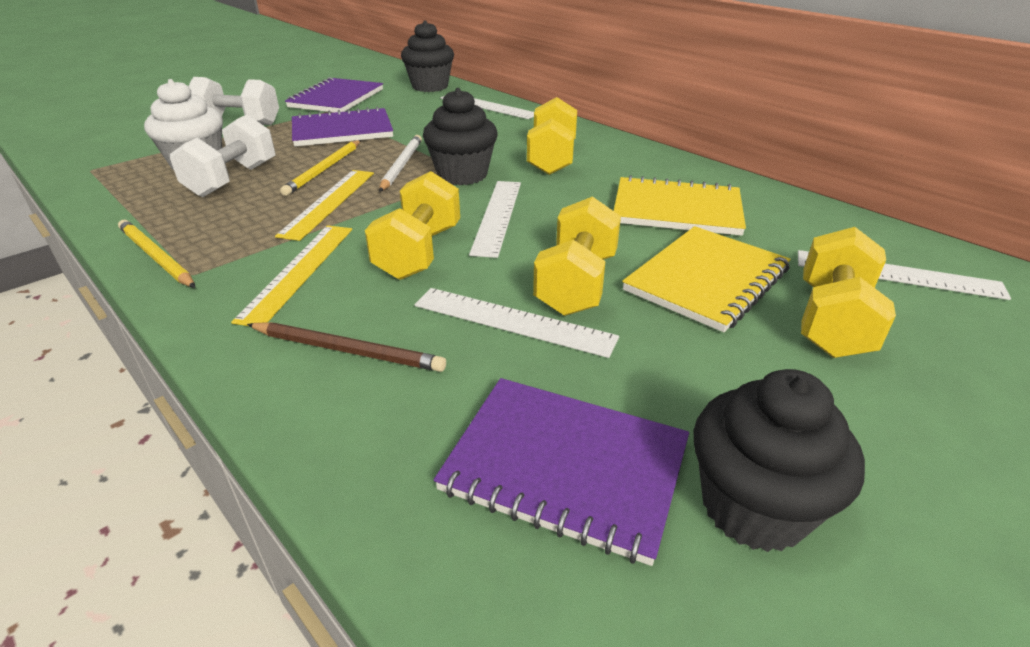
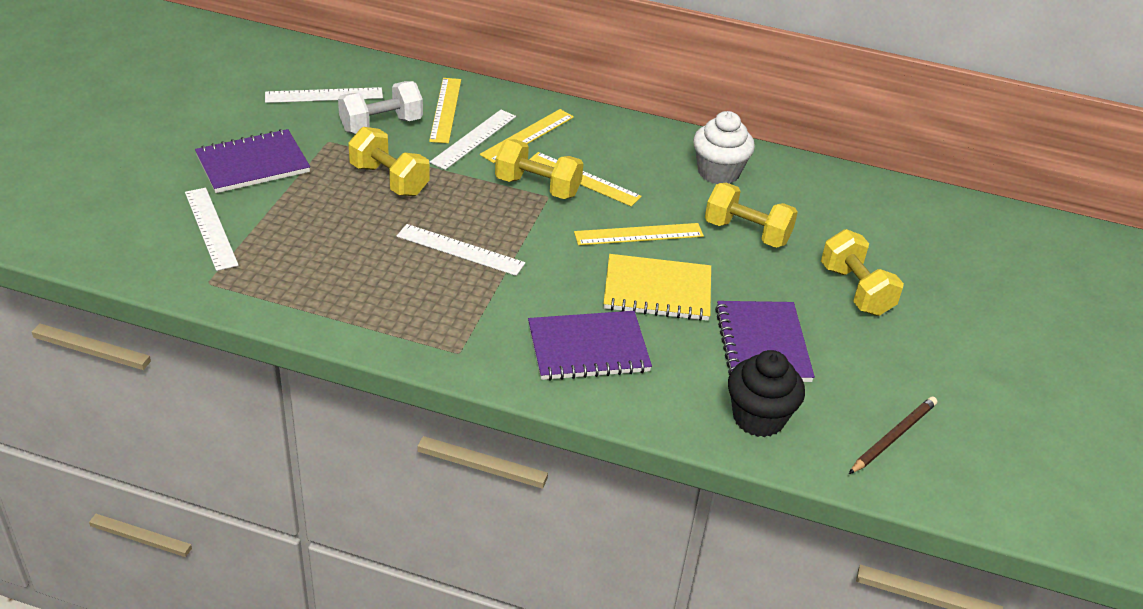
black cupcake: [401,20,454,92] [423,88,498,185] [694,369,865,552] = 3 -> [728,350,805,437] = 1
white dumbbell: [170,114,275,197] [189,77,279,125] = 2 -> [338,81,423,134] = 1
white pencil: [379,135,422,192] = 1 -> none = 0
yellow notebook: [614,175,746,236] [622,226,791,332] = 2 -> [603,254,711,321] = 1
yellow pencil: [118,220,196,288] [280,140,361,196] = 2 -> none = 0
yellow ruler: [231,225,352,326] [275,170,374,241] = 2 -> [429,78,461,143] [480,109,574,163] [529,152,642,207] [574,223,704,245] = 4

